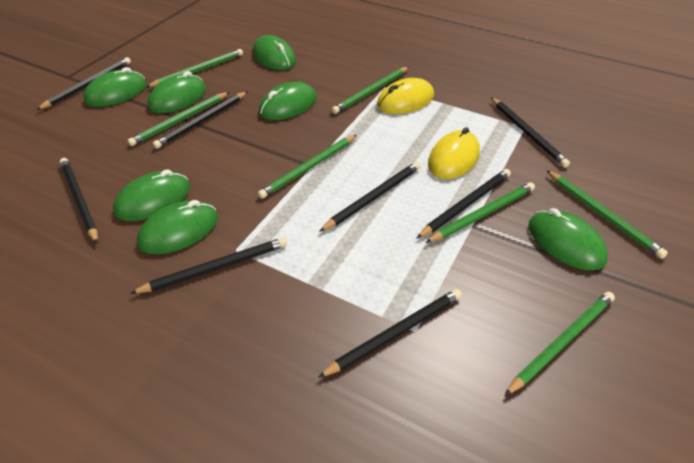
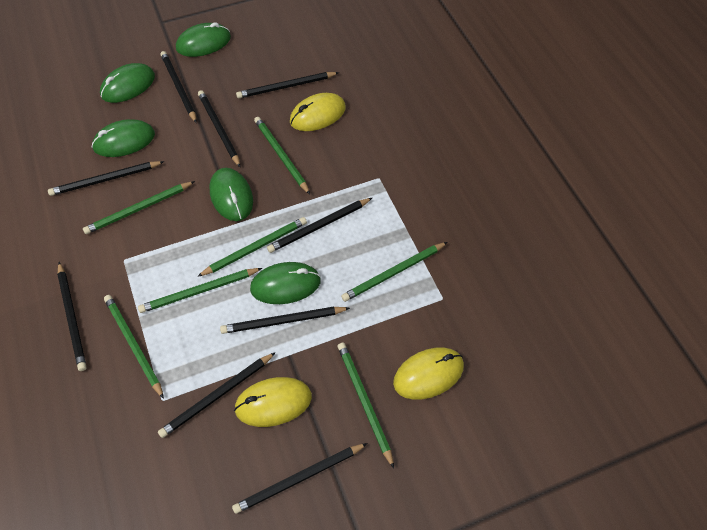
black pencil: [37,57,131,110] [60,158,98,244] [130,237,287,294] [153,91,248,149] [318,289,462,378] [319,162,421,232] [416,169,511,239] [491,97,570,168] = 8 -> [48,161,164,196] [57,262,87,371] [158,352,276,438] [160,51,197,123] [198,90,240,167] [220,307,350,334] [232,443,368,514] [236,72,339,98] [267,198,372,253] = 9
green mouse: [83,67,147,107] [113,169,190,221] [137,200,218,254] [148,71,206,113] [253,35,296,70] [259,82,317,120] [528,208,608,270] = 7 -> [92,119,155,157] [100,63,155,103] [176,22,231,57] [209,168,253,221] [250,262,321,304] = 5
yellow mouse: [377,78,434,114] [428,127,480,179] = 2 -> [234,377,312,427] [290,93,346,131] [393,347,464,400] = 3

